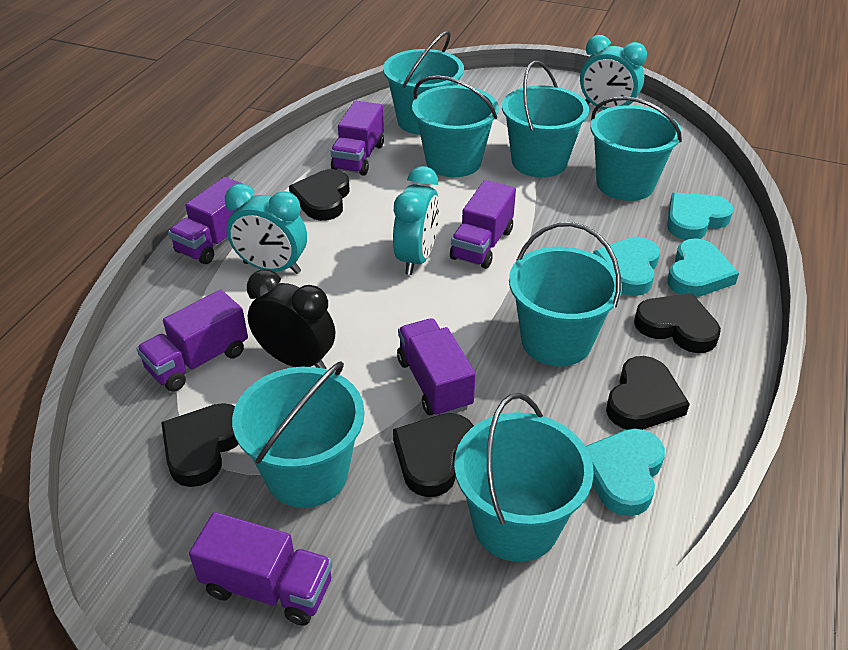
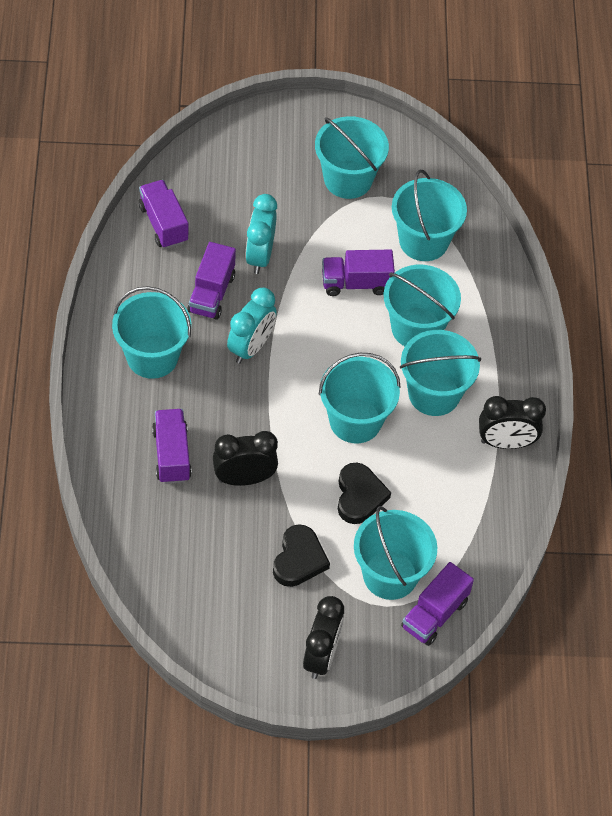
black clock: [247,269,335,369] = 1 -> [213,431,278,486] [303,596,344,679] [479,396,546,449] = 3
black heart: [161,403,239,487] [289,169,350,221] [393,413,474,497] [606,356,690,430] [634,293,721,353] = 5 -> [273,524,330,587] [338,462,391,524] = 2
purple truck: [136,290,248,392] [168,177,242,264] [189,512,332,626] [331,101,384,176] [397,318,476,415] [450,180,516,269] = 6 -> [139,180,188,249] [152,409,192,484] [187,242,236,320] [322,250,395,296] [401,562,474,646] = 5
turquoise clock: [225,184,307,274] [393,166,439,275] [580,35,647,110] = 3 -> [227,288,277,364] [246,194,277,274] = 2
turquoise heart: [585,429,665,516] [593,237,660,296] [667,192,733,240] [667,238,739,297] = 4 -> none = 0

